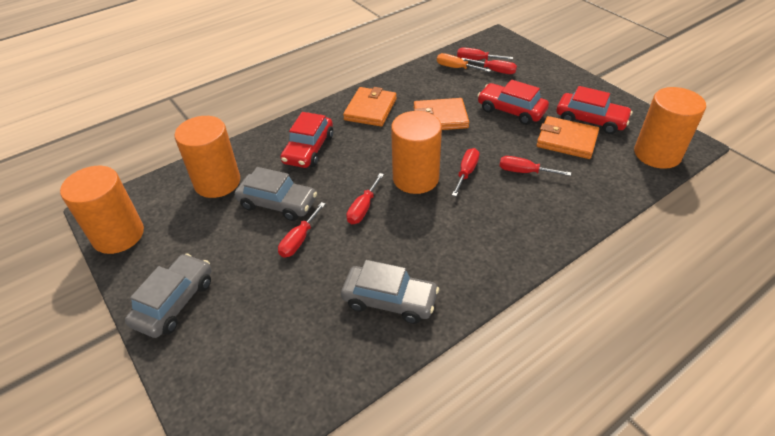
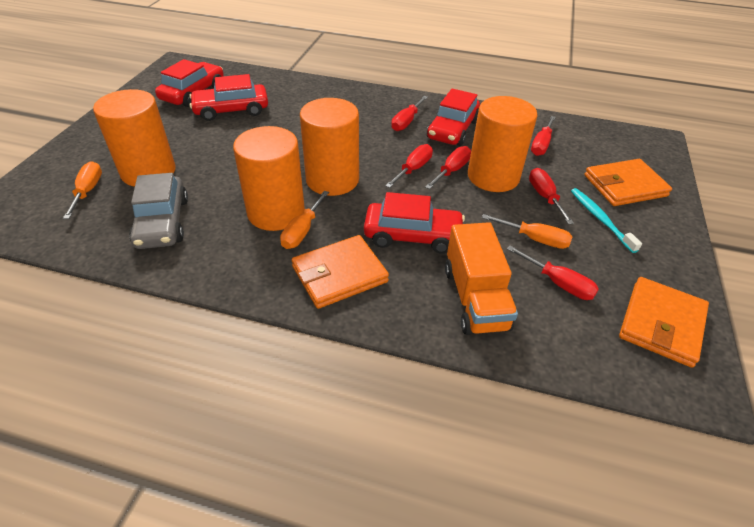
grey car: [125,253,211,338] [235,167,317,221] [341,260,439,324] = 3 -> [129,173,188,249] = 1
orange screwdriver: [437,53,491,72] = 1 -> [63,161,102,219] [280,191,329,249] [482,214,572,249] = 3
orange truck: none = 0 -> [445,222,518,335] = 1
red car: [280,112,333,168] [477,80,549,125] [556,86,633,134] = 3 -> [155,59,224,107] [189,74,268,121] [364,192,465,254] [427,88,480,146] = 4
turquoise toothbrush: none = 0 -> [571,188,642,253] = 1

